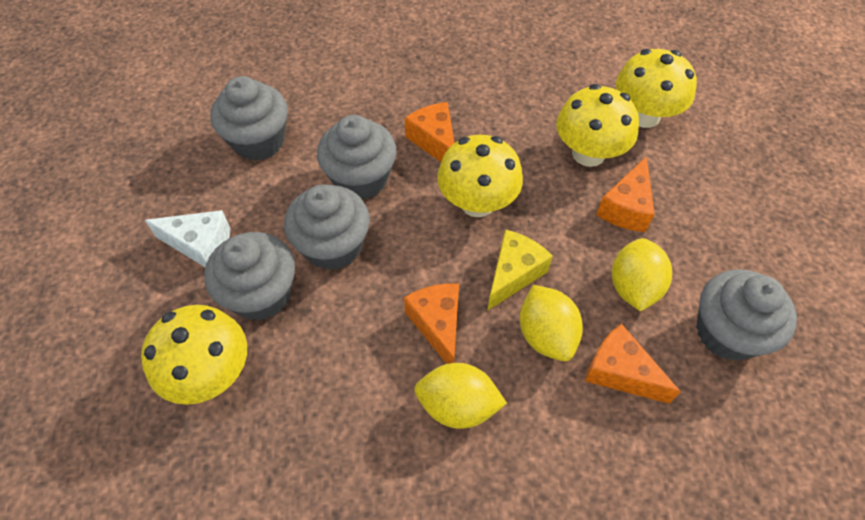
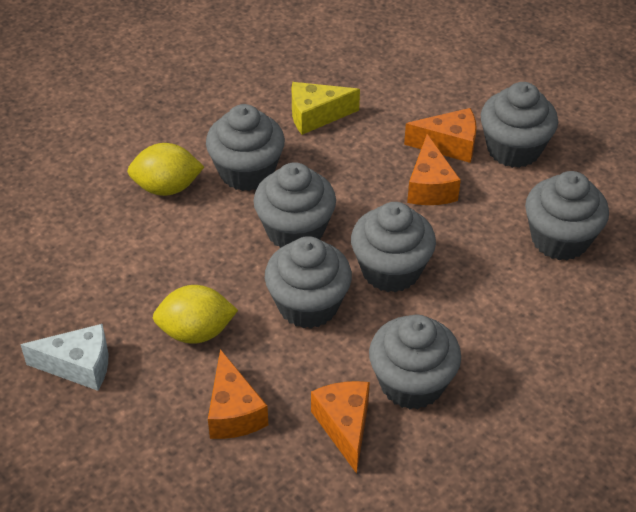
grey cupcake: [204,232,295,321] [210,76,288,161] [284,184,370,270] [317,115,397,199] [696,269,797,361] = 5 -> [206,104,285,191] [254,162,336,248] [265,236,352,328] [351,202,436,292] [369,315,461,409] [481,82,558,168] [525,171,609,261] = 7
yellow lemon: [414,363,507,429] [520,285,583,361] [612,238,672,311] = 3 -> [127,143,204,196] [153,285,238,344] = 2
yellow mushroom: [141,305,247,405] [437,135,523,217] [557,84,639,167] [616,49,697,128] = 4 -> none = 0

